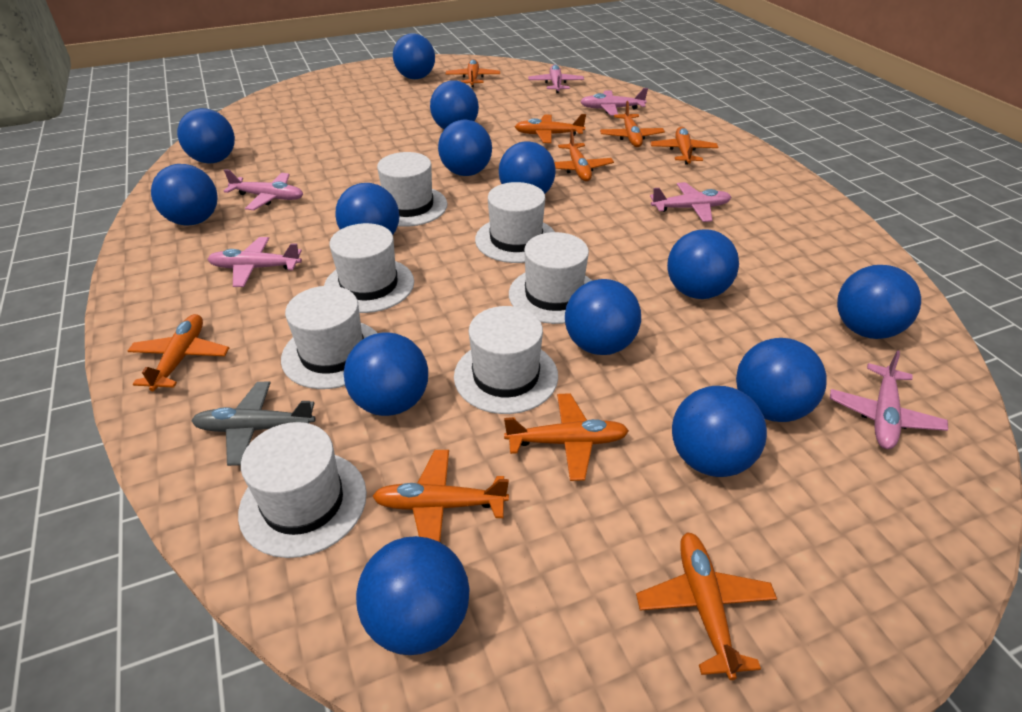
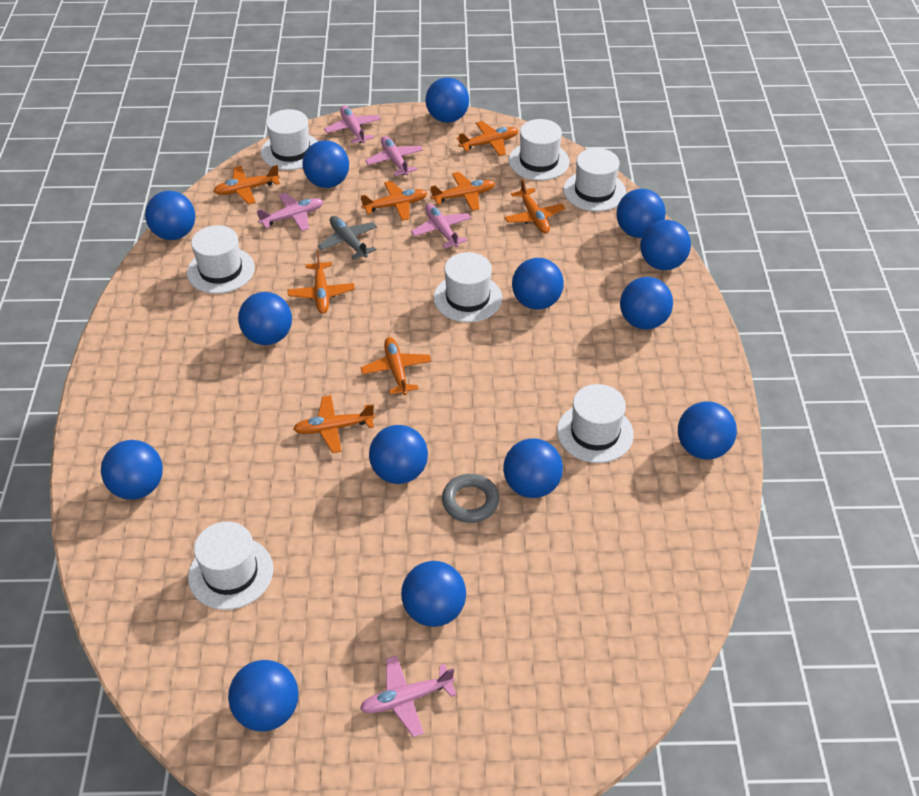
grey ring: none = 0 -> [442,474,499,523] = 1
orange plane: [128,314,229,391] [372,450,509,542] [446,59,500,87] [504,393,629,481] [515,114,586,143] [554,130,614,181] [600,101,665,147] [636,532,777,680] [651,127,718,164] = 9 -> [213,165,280,205] [288,251,355,314] [293,395,375,453] [360,337,432,395] [361,181,427,221] [430,172,495,211] [457,121,518,156] [504,179,565,233] = 8
pink plane: [208,237,302,287] [224,169,303,210] [528,64,584,93] [580,88,648,116] [650,182,731,222] [830,350,948,449] = 6 -> [257,193,323,231] [324,105,381,144] [360,655,456,737] [365,136,423,176] [411,204,471,248] = 5

